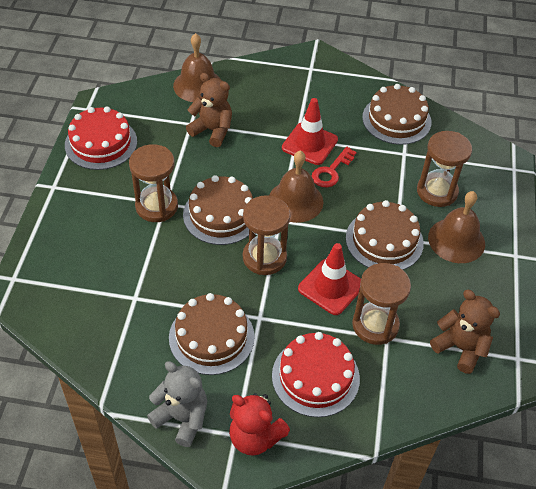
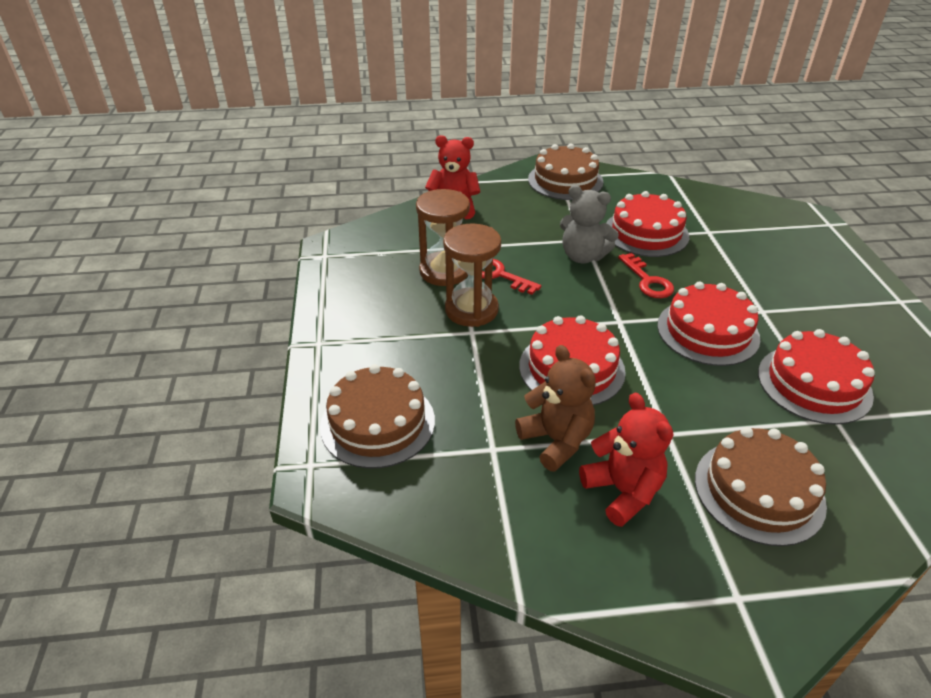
brown bell: [173,33,221,102] [269,151,323,223] [428,191,485,263] = 3 -> none = 0
brown cake: [169,293,255,375] [183,175,253,245] [346,200,424,270] [362,84,431,145] = 4 -> [320,364,435,469] [528,144,604,200] [695,427,827,546] = 3
brown hourglass: [129,144,178,222] [243,195,291,275] [352,263,411,345] [417,131,472,207] = 4 -> [416,189,470,286] [443,223,501,327] = 2
brown teddy bear: [186,73,232,147] [430,290,500,374] = 2 -> [515,345,596,472] = 1
red cake: [65,106,137,170] [272,332,360,417] = 2 -> [519,315,626,406] [606,191,689,257] [657,281,760,366] [758,329,875,425] = 4
red key: [312,147,356,187] = 1 -> [482,259,541,295] [618,253,674,298] = 2
red teddy bear: [229,393,290,456] = 1 -> [425,135,480,219] [579,393,673,527] = 2
red traffic cone: [282,98,338,165] [298,243,361,315] = 2 -> none = 0

